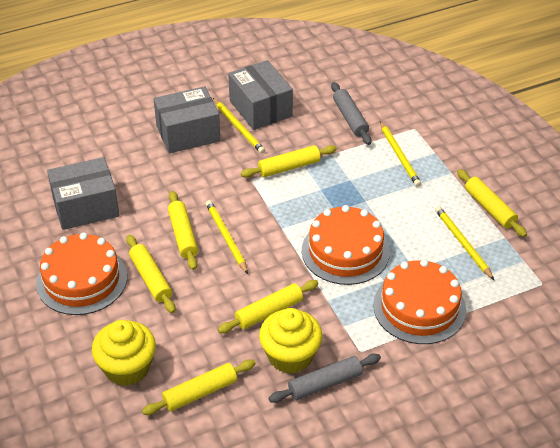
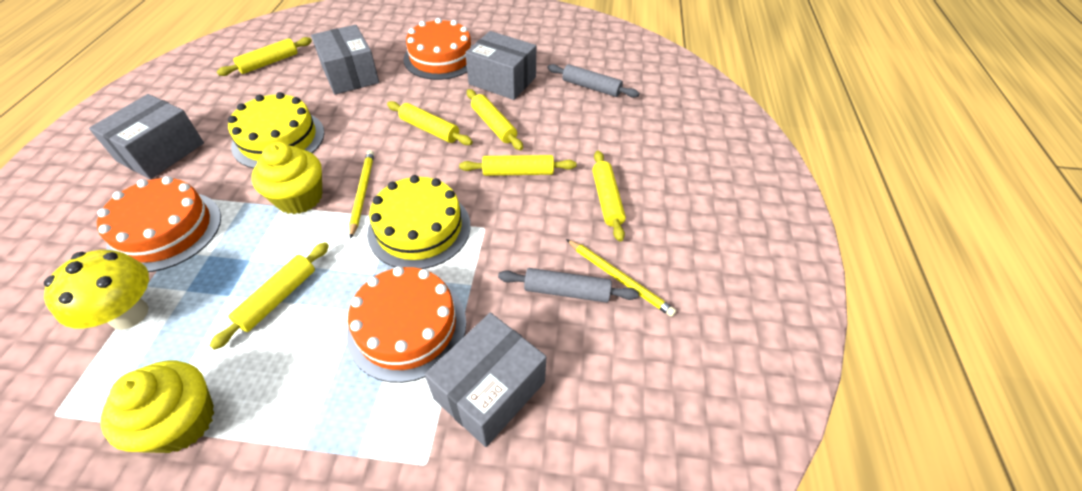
grey box: [47,157,119,230] [154,86,221,154] [228,60,293,130] = 3 -> [89,94,204,179] [311,25,379,94] [425,313,546,447] [465,31,536,100] = 4
yellow cake: none = 0 -> [228,92,325,168] [367,175,470,269] = 2
yellow mushroom: none = 0 -> [44,250,149,330] = 1
yellow pencil: [206,200,248,274] [213,98,265,154] [380,121,421,187] [435,206,494,280] = 4 -> [349,150,374,239] [566,239,676,317] = 2

